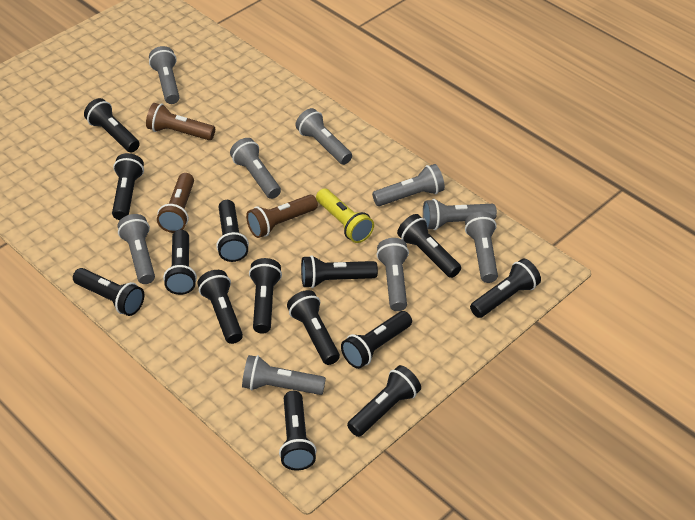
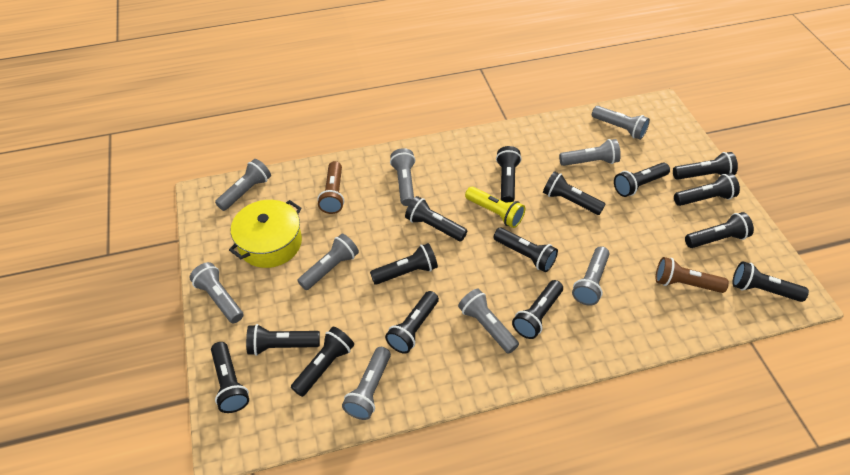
black flashlight: [73,268,144,316] [84,98,140,153] [112,153,144,220] [163,230,197,295] [197,270,243,344] [216,200,249,262] [249,258,282,334] [279,391,317,471] [287,290,340,365] [301,255,378,288] [341,311,412,369] [347,365,421,437] [397,214,461,278] [470,259,541,318] = 14 -> [211,342,249,413] [246,324,320,356] [291,327,354,397] [370,243,438,285] [385,291,439,354] [405,196,468,241] [494,228,558,272] [496,146,521,203] [512,280,563,339] [543,171,605,215] [614,163,670,197] [673,152,738,180] [674,173,740,206] [685,212,754,248] [733,261,809,302] = 15
brown flashlight: [146,103,215,140] [157,173,194,233] [246,195,318,238] = 3 -> [317,161,344,214] [656,257,729,293] = 2
yellow pot: none = 0 -> [229,200,302,268] = 1

